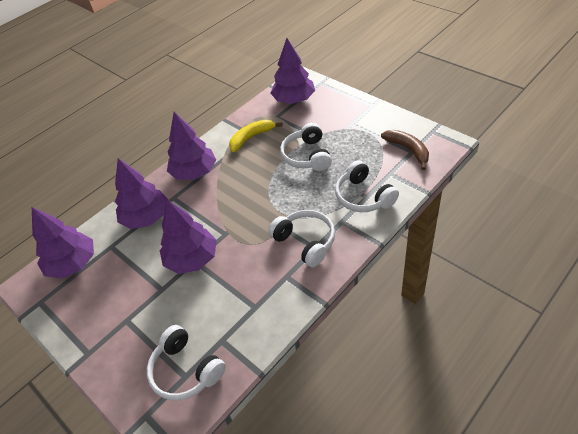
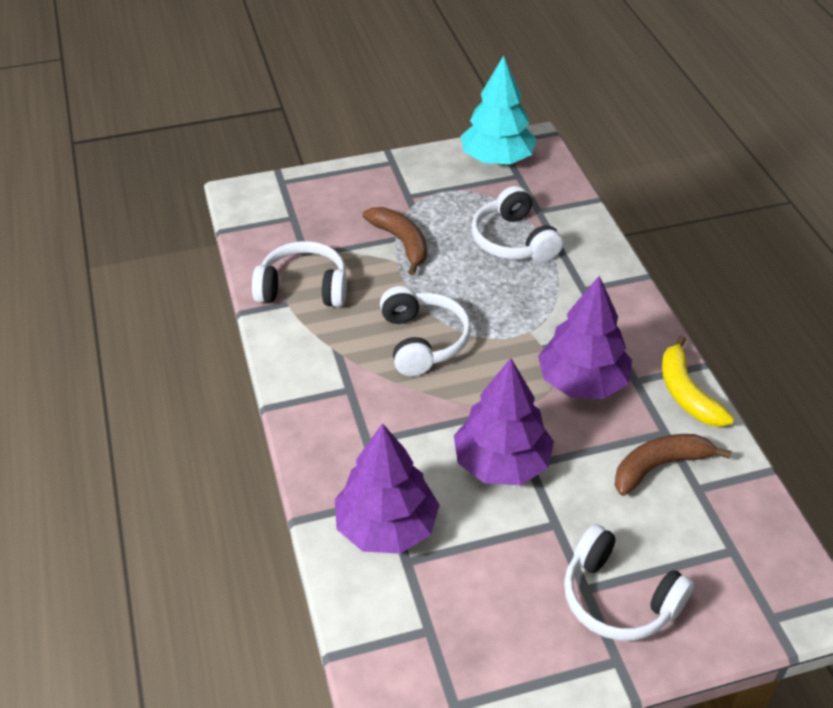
brown banana: [381,130,429,170] = 1 -> [363,207,427,275] [615,434,731,496] = 2
purple tree: [32,207,94,279] [115,158,168,229] [160,200,217,274] [167,112,216,180] [271,38,315,104] = 5 -> [335,423,439,554] [454,358,554,485] [538,276,632,399] = 3
turquoise tree: none = 0 -> [461,56,537,164] = 1

